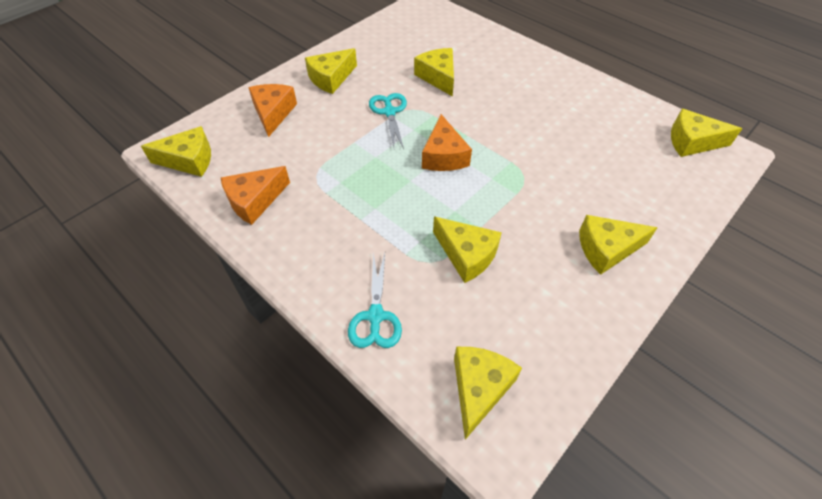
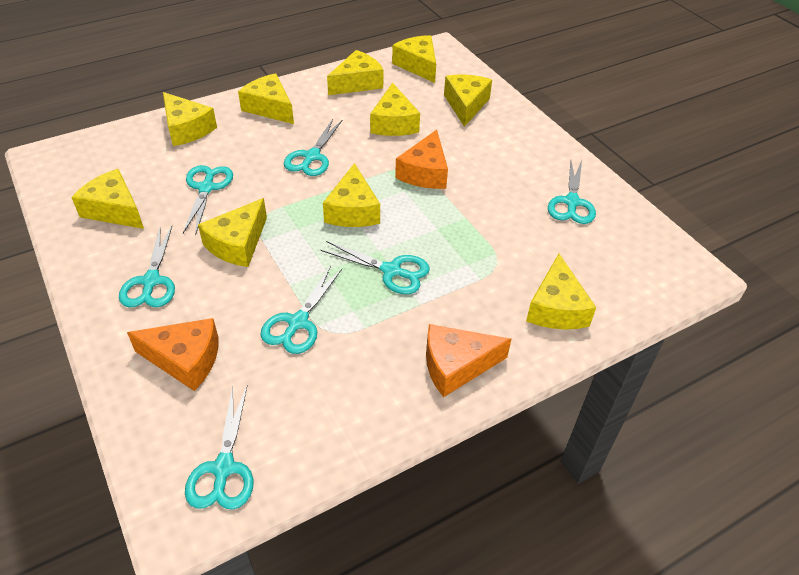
turquoise scissors: [348,252,402,348] [369,93,407,149] = 2 -> [119,226,175,307] [183,165,233,236] [185,385,253,510] [260,266,342,354] [284,119,343,176] [321,241,430,294] [548,160,596,224] = 7
yellow cheese: [141,126,211,177] [305,48,357,94] [414,48,454,97] [433,216,502,283] [454,347,522,440] [579,215,658,275] [671,109,742,157] = 7 -> [71,169,144,229] [163,92,217,146] [198,198,267,267] [238,73,294,124] [323,163,380,227] [327,50,383,95] [370,83,420,136] [392,35,436,83] [444,75,492,127] [526,254,596,330] = 10

